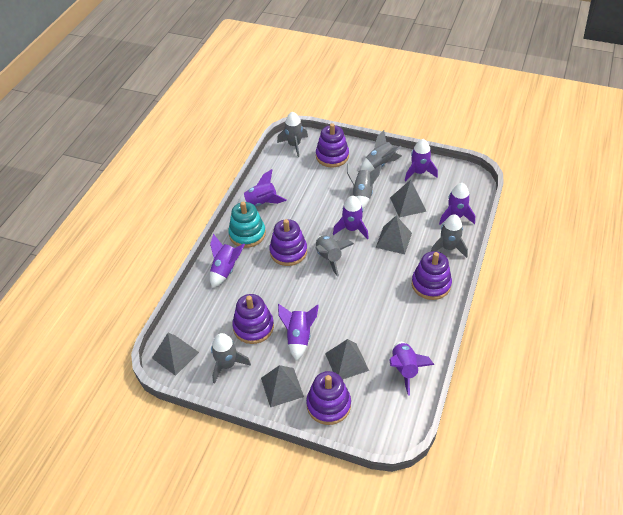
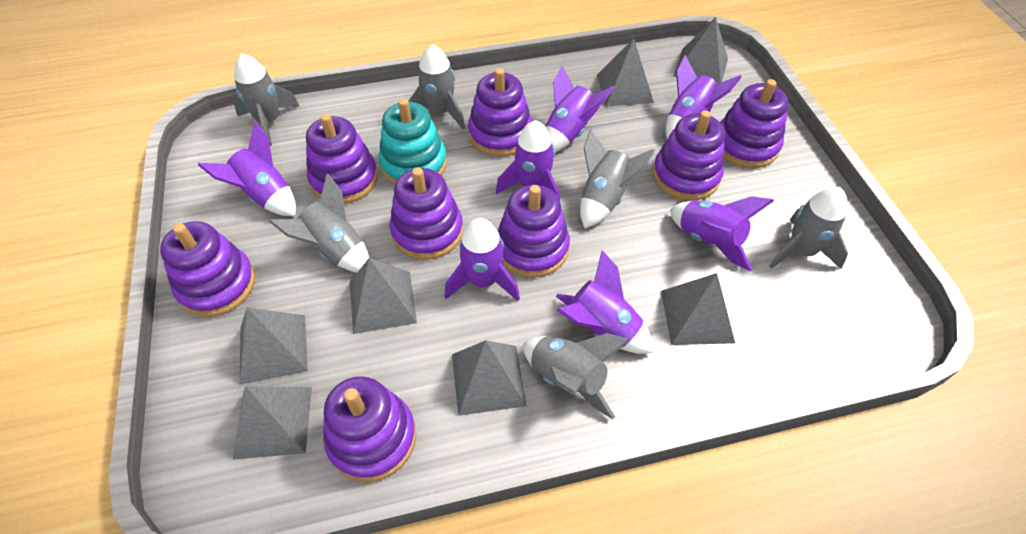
grey pyramid: [152,333,199,376] [261,365,304,407] [325,339,369,379] [376,216,412,254] [390,180,427,217] = 5 -> [233,386,312,460] [240,307,308,385] [350,258,417,334] [452,340,526,416] [597,38,654,107] [661,273,735,345] [673,17,728,84] = 7
purple stacking toy: [232,294,274,344] [269,219,307,266] [306,371,351,425] [316,123,349,167] [412,251,452,300] = 5 -> [160,221,255,317] [306,113,378,204] [323,376,416,482] [390,167,463,260] [468,68,532,157] [498,185,570,278] [653,110,725,201] [720,79,789,168] = 8

